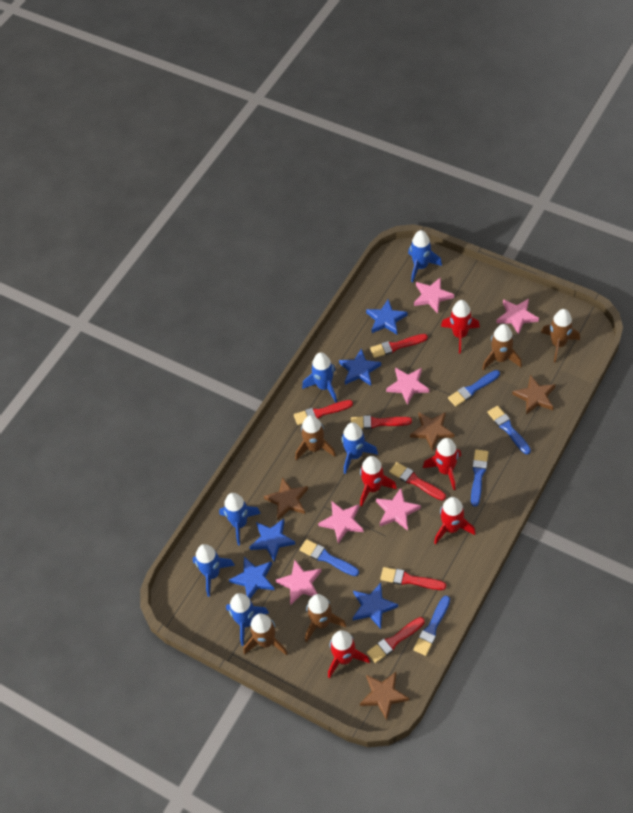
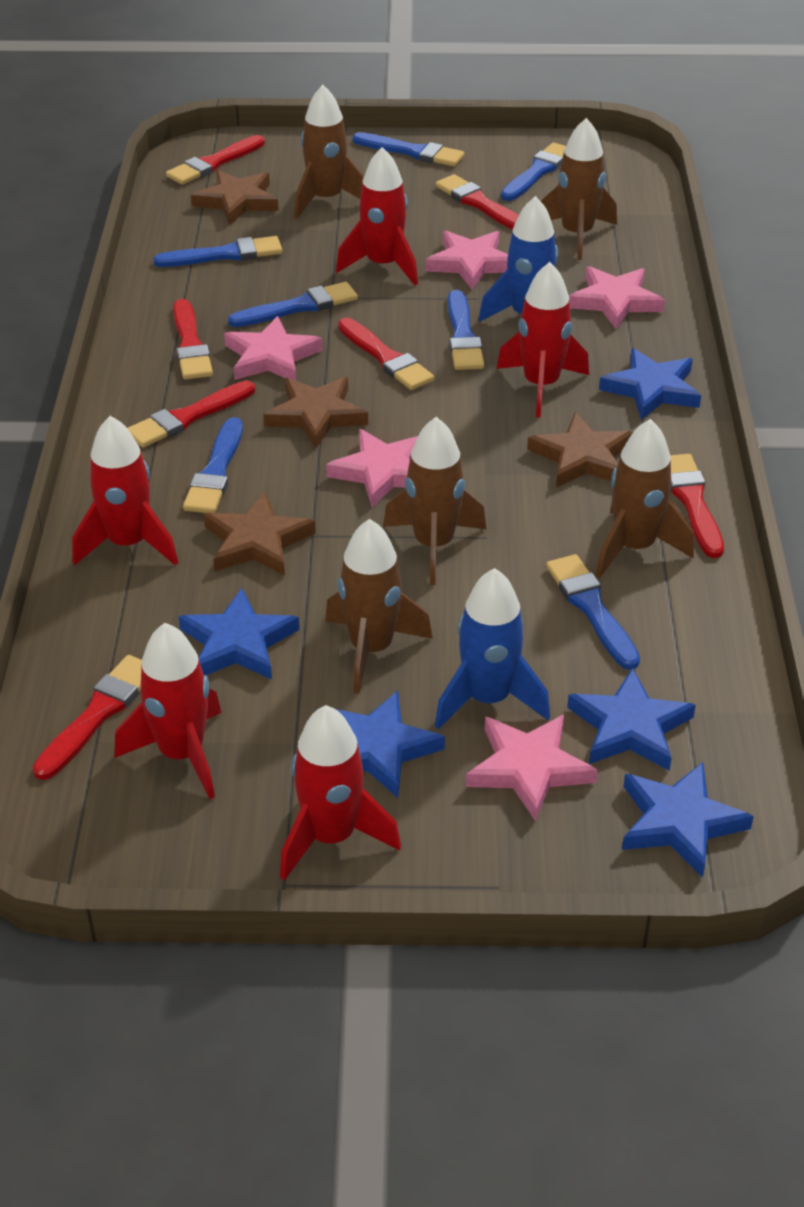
blue brush: [300,539,359,576] [413,595,450,656] [448,370,500,407] [471,449,488,506] [487,406,531,454] = 5 -> [153,236,282,267] [183,417,243,513] [228,282,358,327] [353,132,465,167] [448,290,484,370] [501,142,566,201] [546,554,640,670] = 7
blue rocket: [193,544,235,597] [219,493,261,545] [226,593,269,646] [302,352,337,403] [342,422,378,474] [408,230,442,282] = 6 -> [435,568,550,729] [478,196,558,322] = 2
pink star: [276,559,321,604] [318,501,364,544] [376,488,421,531] [386,368,430,405] [414,277,454,314] [496,299,539,335] = 6 -> [224,316,323,381] [326,429,418,507] [425,231,508,290] [466,715,598,822] [569,266,665,329] = 5
red brush: [294,400,353,425] [351,415,412,429] [367,617,425,663] [370,334,428,358] [380,567,446,590] [389,462,446,500] = 6 -> [33,655,142,780] [127,380,255,447] [166,135,265,185] [173,299,213,380] [338,318,434,390] [435,174,519,230] [670,454,724,558] = 7

